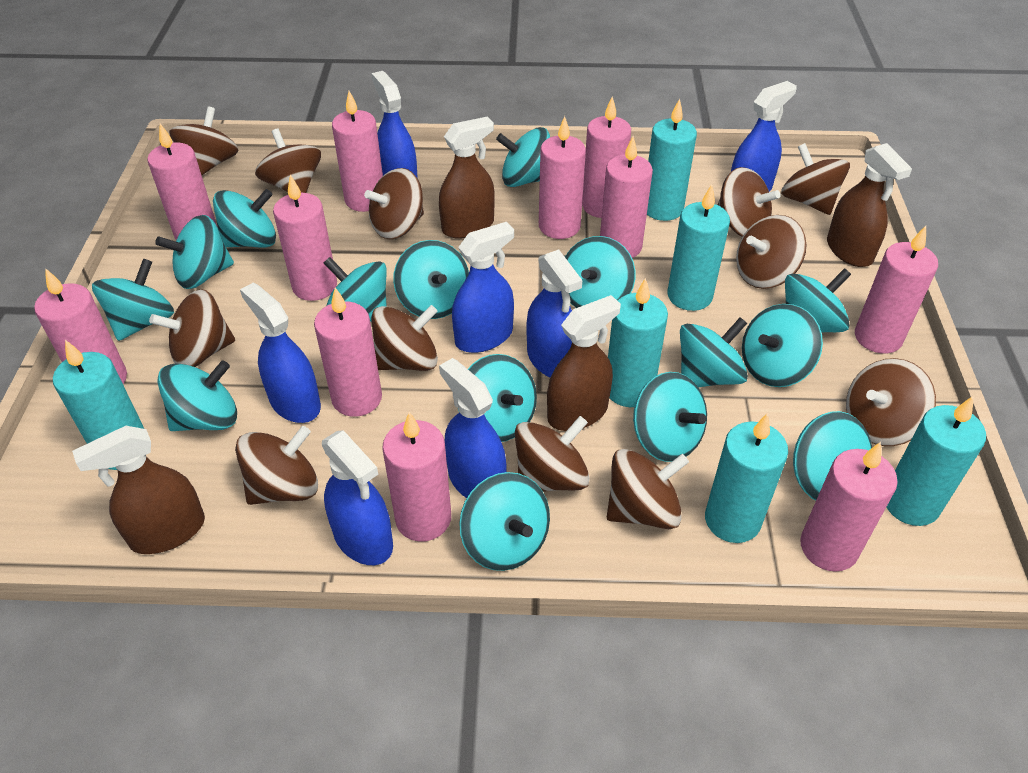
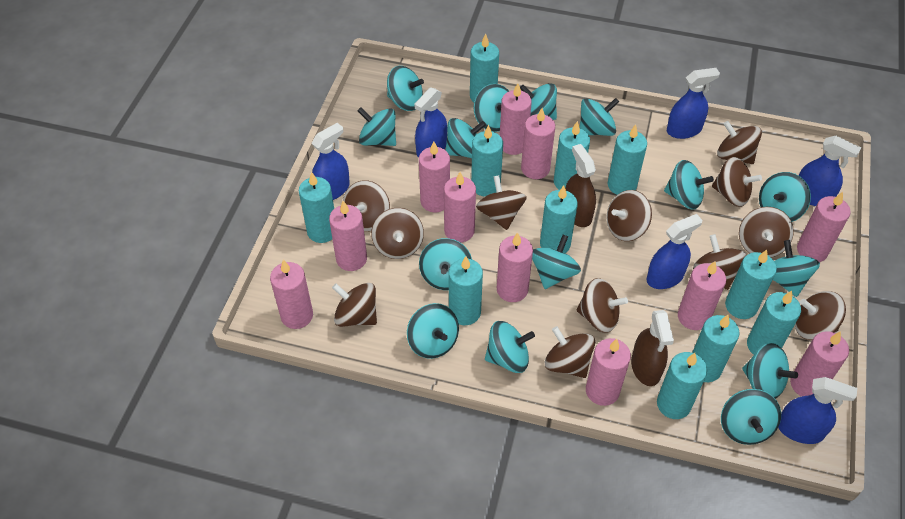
blue spray bottle: [240,283,321,423] [322,430,393,565] [372,71,418,179] [439,358,506,498] [452,222,514,353] [526,249,582,377] [731,81,797,192] = 7 -> [312,123,350,200] [414,87,447,158] [646,214,702,289] [667,68,720,139] [778,377,857,444] [799,136,861,206] = 6
brown spray bottle: [72,426,205,554] [439,116,495,239] [547,295,621,431] [827,143,912,267] = 4 -> [565,144,596,227] [631,310,674,386] = 2
turquoise candle: [53,340,144,470] [608,278,668,407] [647,99,697,221] [668,184,730,311] [705,413,788,543] [887,396,986,526] = 6 -> [299,172,334,243] [449,256,483,325] [470,34,499,102] [471,125,503,197] [540,185,578,253] [554,121,590,190] [608,124,647,195] [657,352,707,419] [692,315,740,382] [725,250,777,319] [747,291,801,355] = 11

